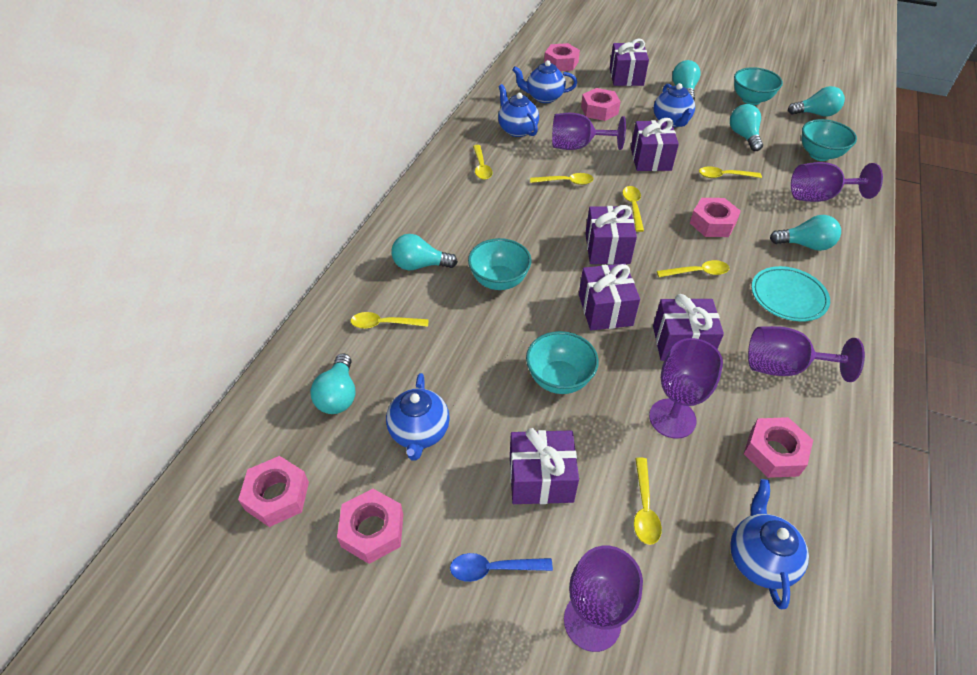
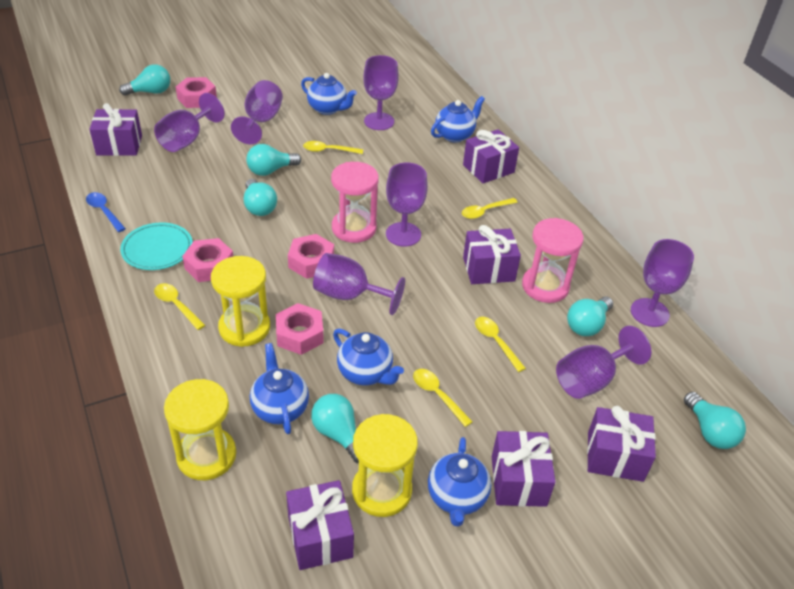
pink hourglass: none = 0 -> [331,162,379,243] [522,218,584,303] = 2
pink nut: [238,456,309,527] [337,489,403,564] [544,43,580,71] [581,88,621,121] [690,198,741,237] [744,417,813,478] = 6 -> [176,77,217,108] [182,238,233,282] [276,303,324,355] [288,234,334,279] = 4
purple goblet: [552,113,626,150] [564,546,643,652] [649,338,723,439] [748,326,865,382] [791,162,883,202] = 5 -> [154,93,225,152] [231,80,283,144] [313,253,405,315] [363,55,399,130] [386,162,428,247] [556,326,651,399] [631,239,694,327] = 7
turquoise bowl: [468,238,531,290] [526,331,599,394] [734,67,783,105] [802,119,857,161] = 4 -> none = 0
yellow hourglass: none = 0 -> [164,379,236,480] [211,256,270,347] [352,414,418,517] = 3
yellow spoon: [351,312,429,329] [473,145,493,180] [530,173,594,185] [623,186,644,232] [634,457,662,545] [657,260,730,277] [699,166,762,178] = 7 -> [154,283,205,330] [303,141,363,154] [413,369,473,427] [462,198,518,219] [475,317,526,372] = 5

